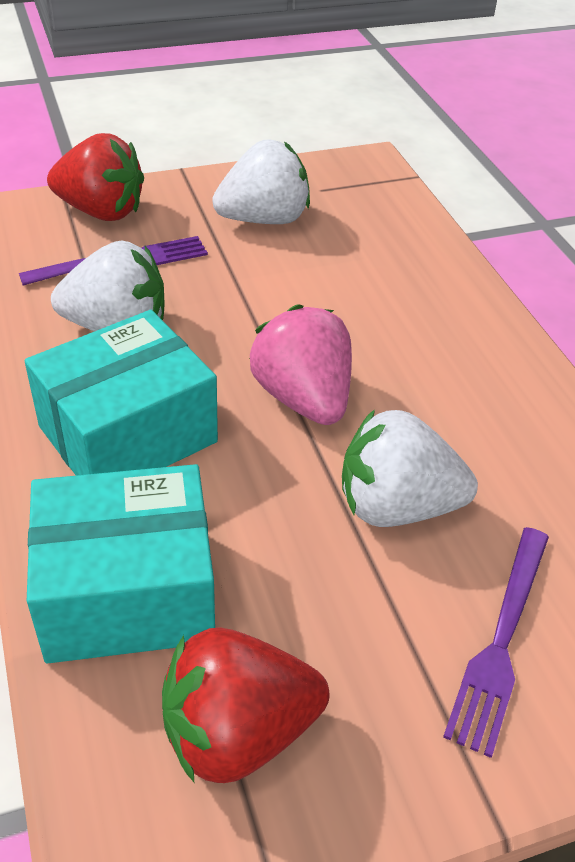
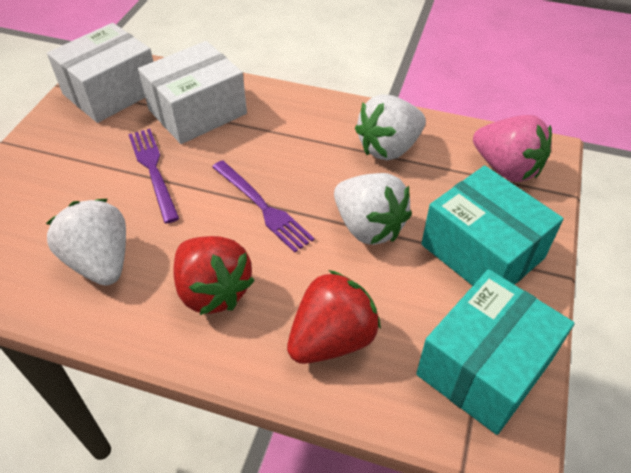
white box: none = 0 -> [47,23,153,123] [138,41,247,144] = 2

